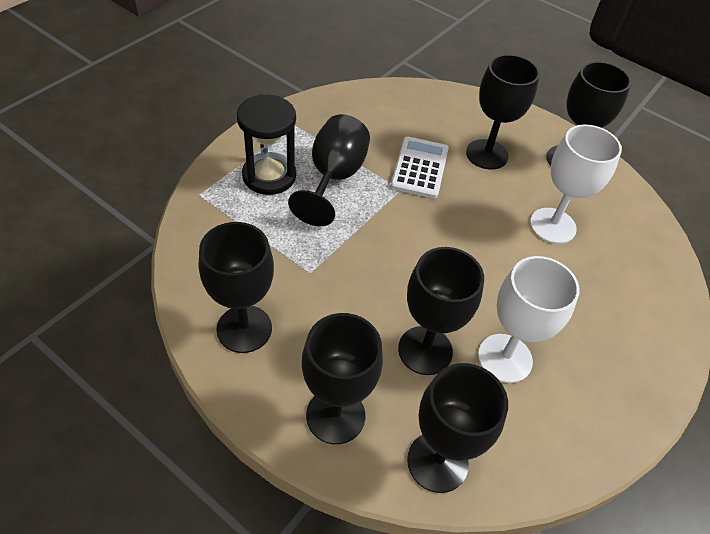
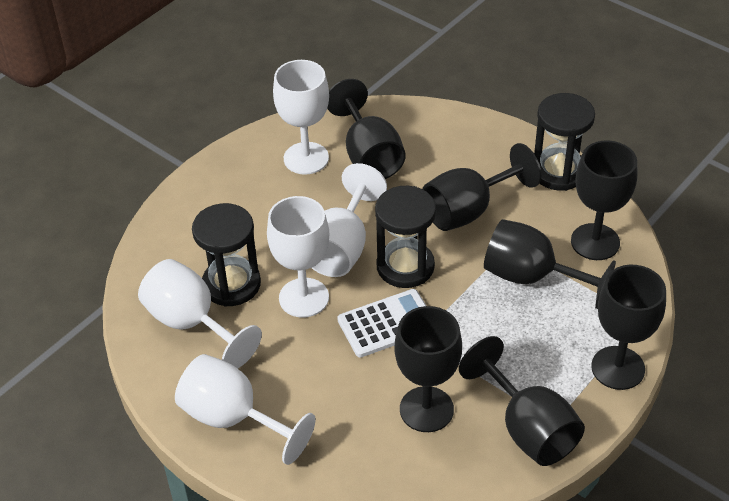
black hourglass: [237,94,296,195] = 1 -> [192,203,261,307] [375,186,436,288] [534,93,595,191] = 3
white goblet: [478,256,580,383] [530,124,622,244] = 2 -> [138,259,262,369] [175,354,316,465] [267,196,329,318] [273,60,329,175] [312,163,387,277] = 5

